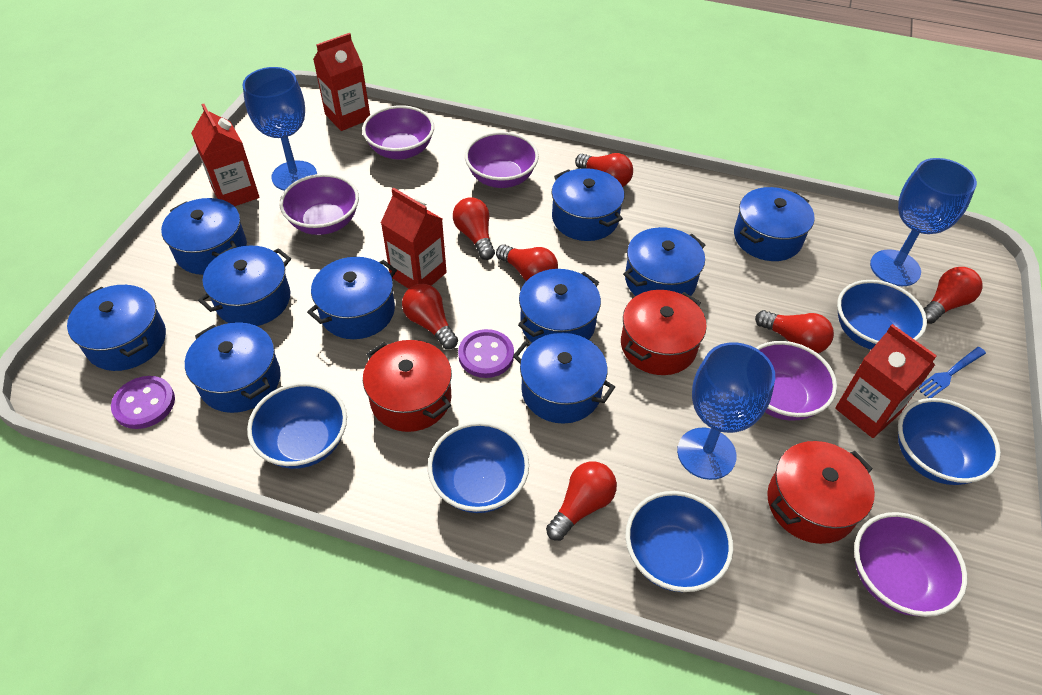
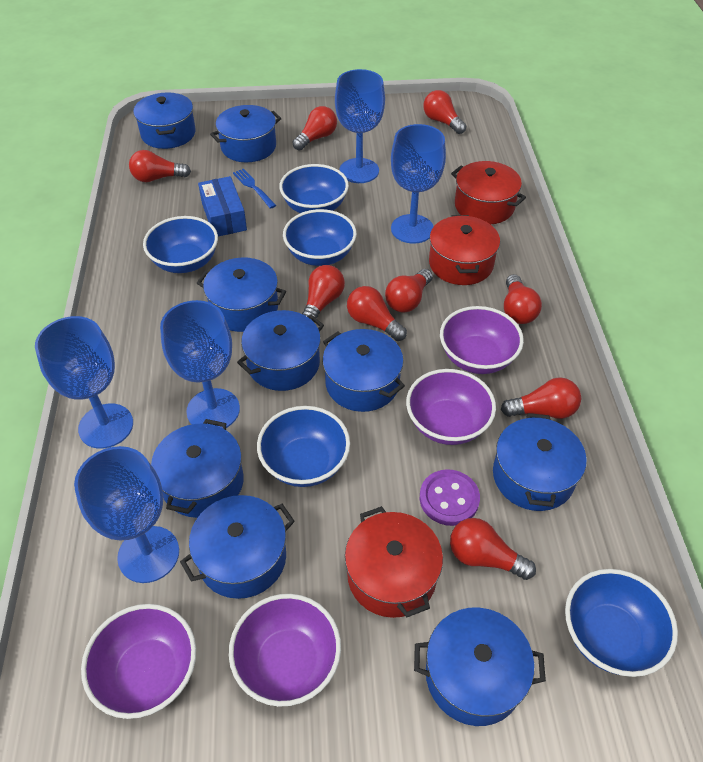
blue box: none = 0 -> [198,176,247,237] = 1
blue goblet: [243,67,317,191] [677,342,775,480] [870,158,977,286] = 3 -> [35,316,133,449] [74,446,179,583] [160,300,240,428] [335,69,385,183] [391,124,446,244] = 5
blue pot: [67,285,166,371] [161,198,247,275] [185,322,281,413] [198,246,291,326] [307,257,397,339] [513,333,615,424] [518,269,601,342] [552,168,624,241] [623,227,705,296] [734,187,815,261] = 10 -> [133,92,196,149] [151,419,244,518] [180,495,295,599] [197,257,286,332] [210,105,281,162] [237,310,324,391] [322,329,405,412] [414,607,546,726] [493,413,587,511] = 9
purple bowl: [279,174,359,235] [362,105,434,160] [465,132,539,188] [756,341,837,421] [854,512,967,617] = 5 -> [81,604,196,719] [229,594,341,707] [406,369,496,445] [440,306,524,374] = 4
purple button: [111,376,175,429] [458,329,514,378] = 2 -> [420,469,480,526] = 1
red carton: [191,104,260,206] [313,33,370,131] [381,188,447,289] [835,324,937,438] = 4 -> none = 0
red light bulb: [402,284,458,350] [453,198,495,260] [496,244,558,281] [546,461,617,541] [575,153,633,187] [755,310,834,353] [924,267,982,324] = 7 -> [129,150,191,182] [292,106,337,151] [302,265,345,323] [347,286,407,341] [385,269,433,313] [423,90,466,134] [450,518,536,580] [501,377,581,419] [504,274,542,324] = 9

